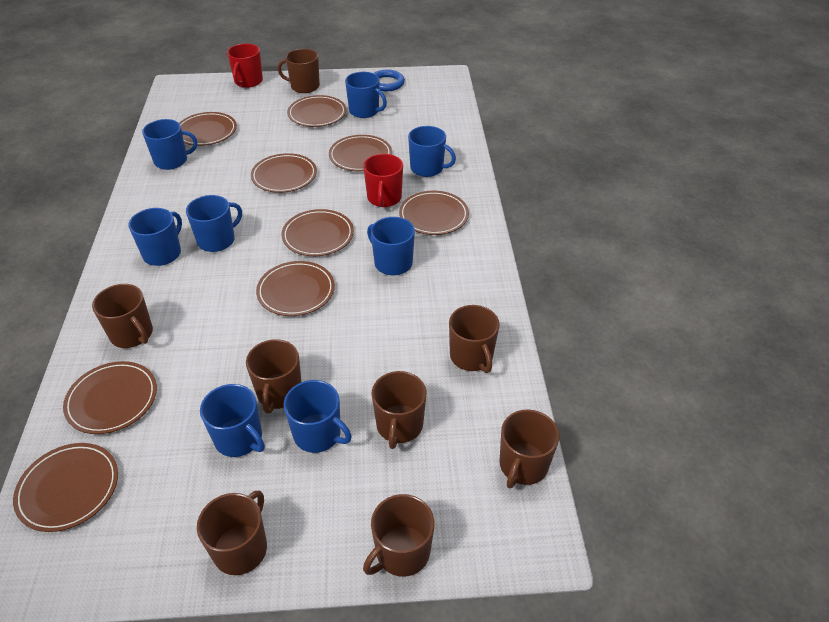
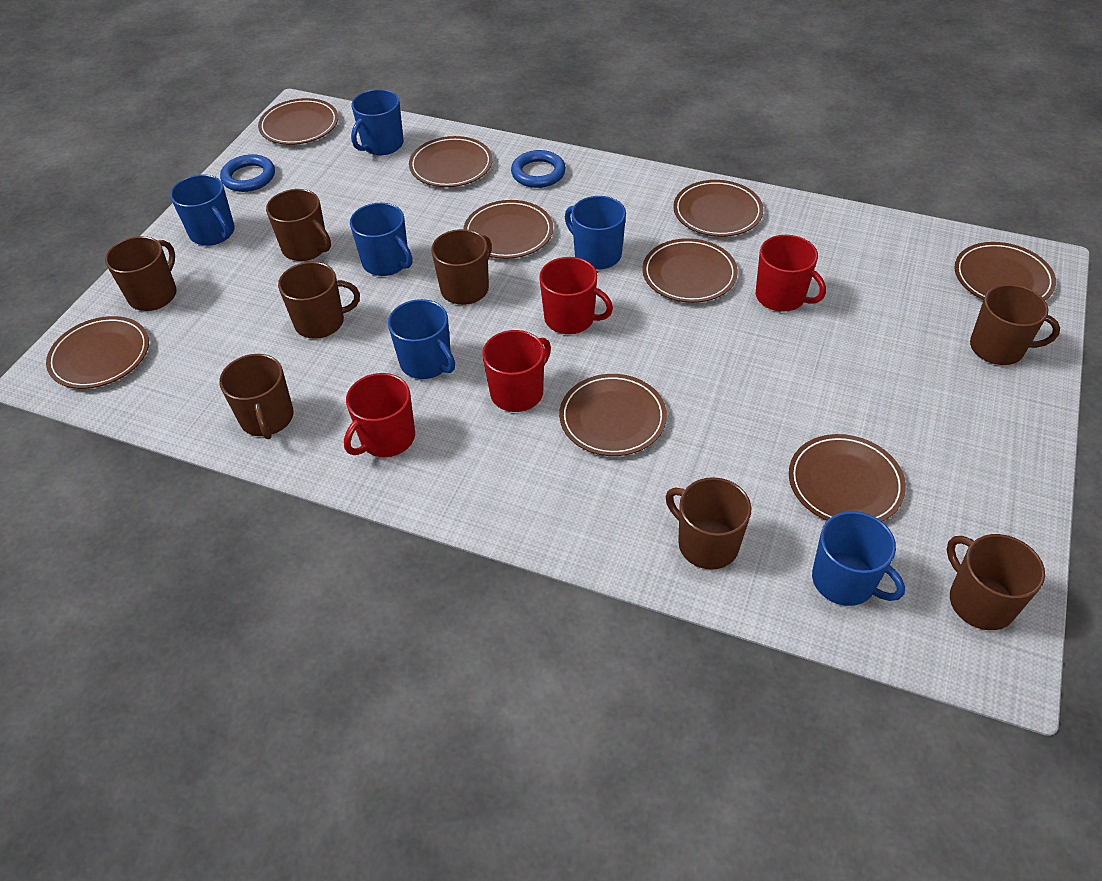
blue mug: [128,208,182,266] [142,119,197,170] [186,195,242,252] [200,384,265,457] [284,380,352,453] [345,72,387,118] [367,217,415,275] [408,126,456,177] = 8 -> [170,175,235,246] [350,203,412,276] [351,89,404,155] [388,299,455,379] [565,196,626,270] [812,511,905,606] = 6
blue ring: [374,70,405,91] = 1 -> [220,154,275,192] [511,150,566,188] = 2
red mug: [227,43,263,88] [363,154,403,207] = 2 -> [344,373,415,457] [482,330,551,412] [539,257,613,334] [756,235,826,312] = 4

